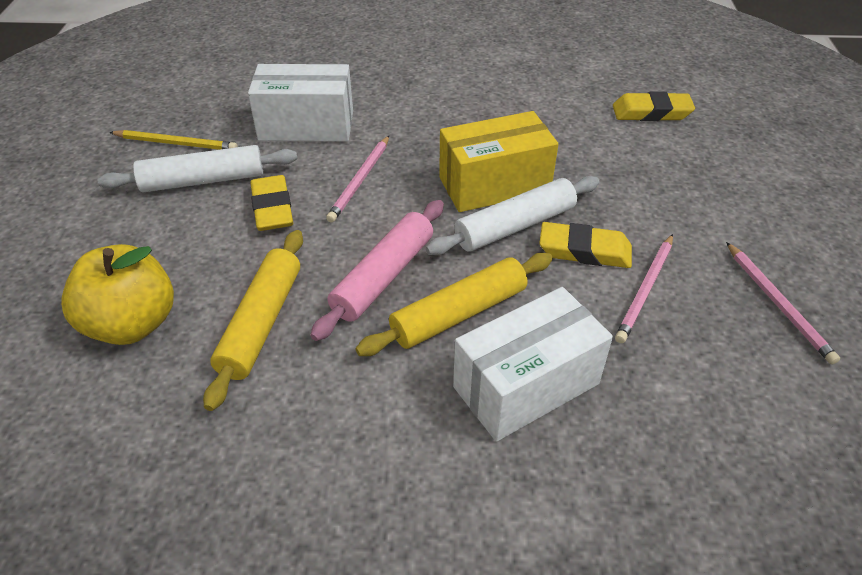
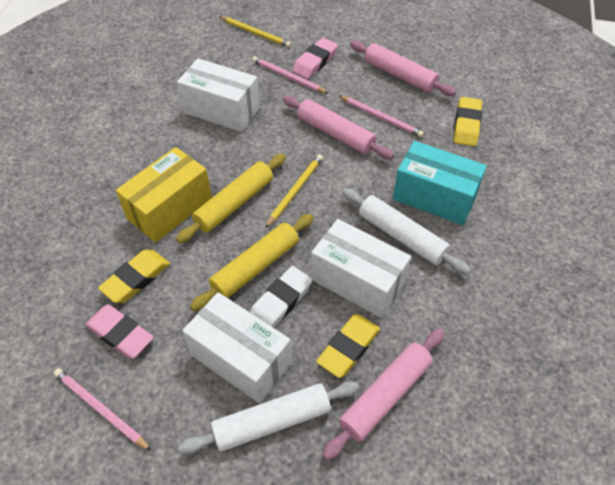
pink eraser: none = 0 -> [85,304,154,359] [292,38,338,79] = 2
pink rolling pin: [310,200,444,341] = 1 -> [283,96,394,159] [322,329,444,460] [350,41,456,96] = 3
turquoise box: none = 0 -> [393,141,487,225] = 1
white box: [248,64,353,141] [453,287,613,442] = 2 -> [177,58,259,132] [182,292,292,403] [311,219,411,318] = 3
white eraser: none = 0 -> [250,266,312,328] = 1
yellow apple: [61,244,174,345] = 1 -> none = 0
yellow pencil: [109,130,238,150] = 1 -> [219,16,291,47] [265,154,323,228] = 2

